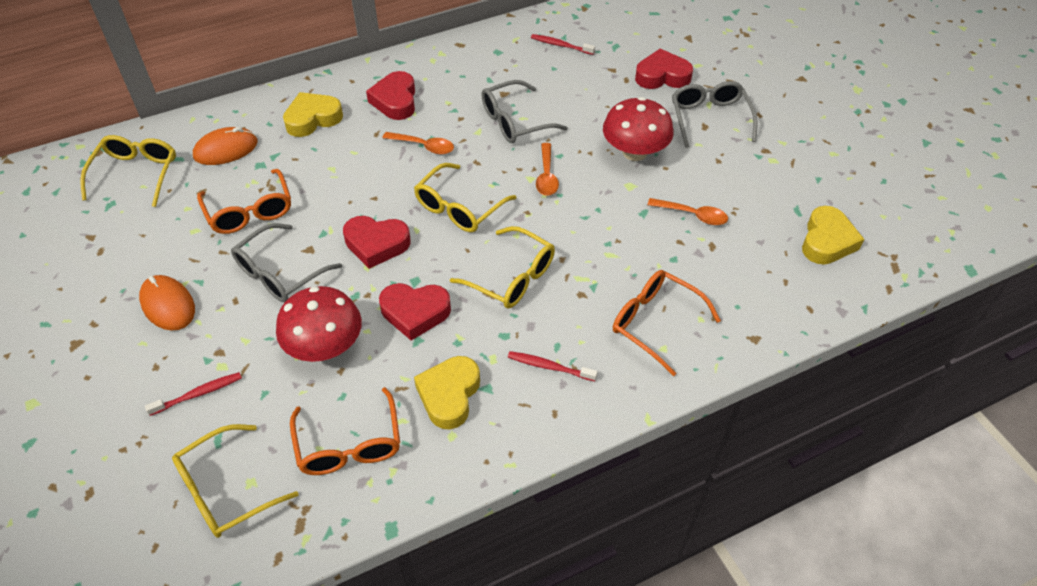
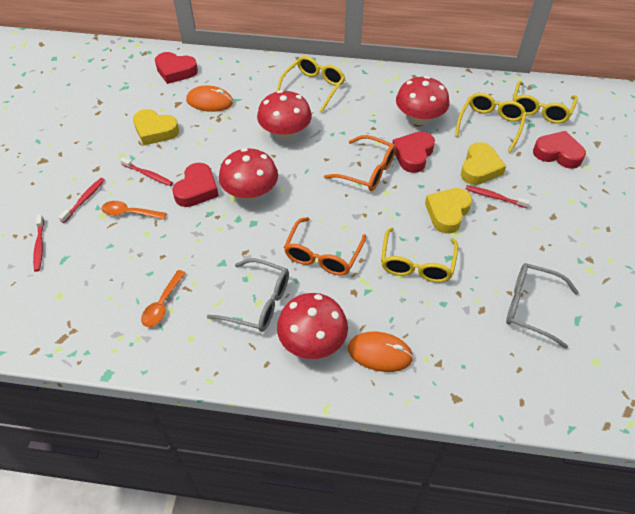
grey glasses: [231,223,342,302] [481,80,568,143] [672,81,758,148] = 3 -> [207,258,289,332] [506,263,579,349] = 2
orange glasses: [197,169,291,234] [290,387,400,475] [613,270,721,376] = 3 -> [284,217,366,276] [324,135,396,191] = 2
orange spoon: [383,132,454,154] [536,143,559,196] [647,198,728,225] = 3 -> [101,201,167,219] [141,270,186,327] = 2
red mushroom: [276,286,362,362] [603,97,674,161] = 2 -> [219,148,278,201] [257,90,312,140] [277,293,348,359] [396,76,449,125] = 4
red toothbrush: [145,372,242,416] [508,351,598,381] [531,34,595,55] = 3 -> [33,215,44,272] [58,178,105,223] [120,158,173,186] [466,185,530,208] = 4

